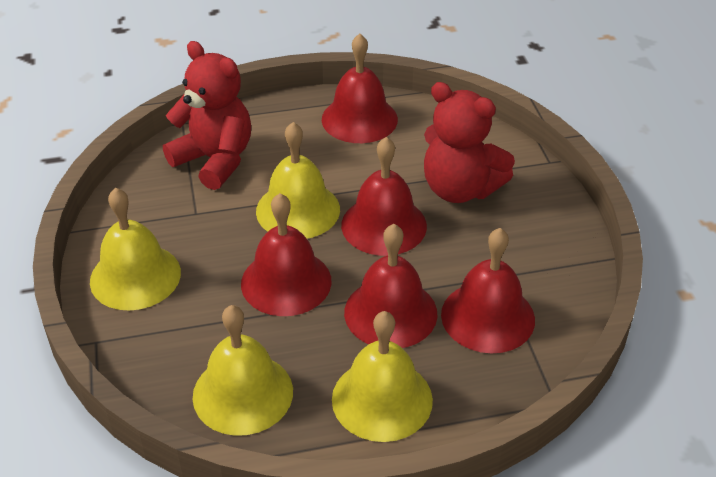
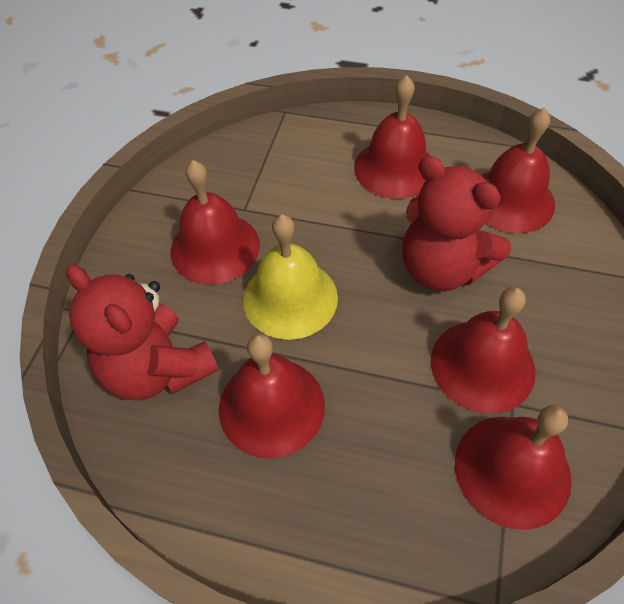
red bell: [241,193,332,316] [322,33,398,143] [341,137,427,256] [344,224,437,348] [441,228,535,354] = 5 -> [171,160,260,284] [219,334,325,458] [354,75,430,199] [431,287,535,413] [455,405,572,530] [482,108,555,233] = 6
yellow bell: [90,188,181,311] [192,305,293,436] [256,122,340,239] [332,311,433,442] = 4 -> [243,214,338,340] = 1

